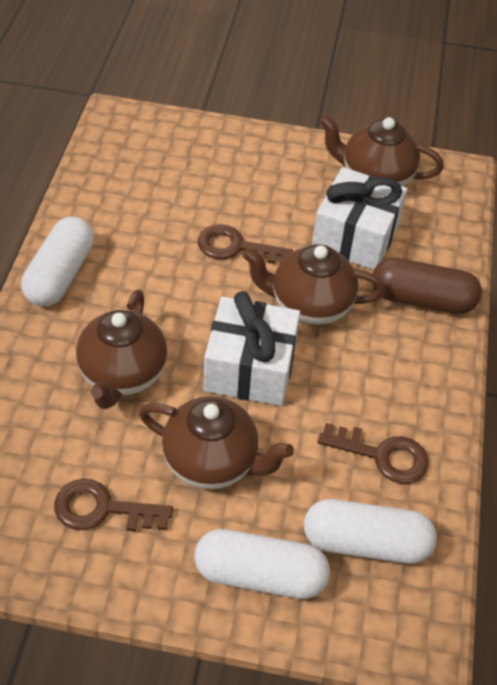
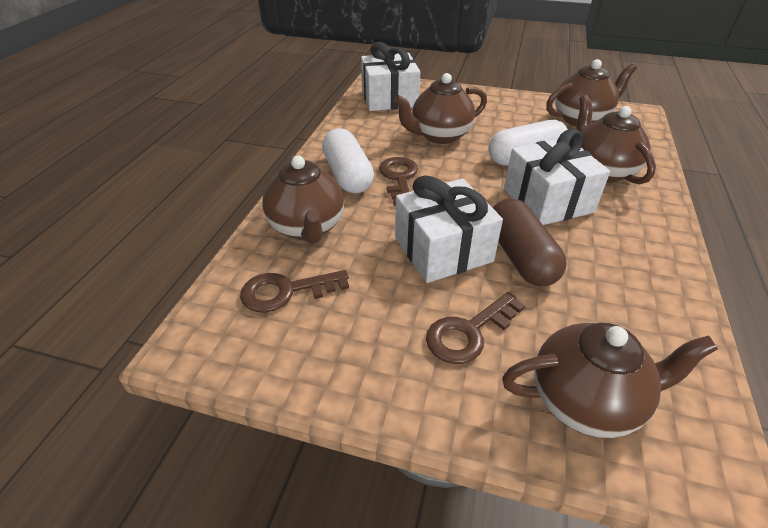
brown teapot: [76,290,168,409] [139,396,294,489] [242,244,386,325] [320,115,444,187] = 4 -> [262,156,344,244] [393,73,487,144] [502,322,718,438] [546,59,637,127] [576,95,656,184] = 5
white capsule: [21,216,94,306] [195,529,330,599] [304,499,437,564] = 3 -> [322,128,374,193] [489,120,568,166] = 2
white gift: [204,291,300,406] [312,167,408,270] = 2 -> [361,42,420,111] [395,175,503,283] [504,129,610,225] = 3

